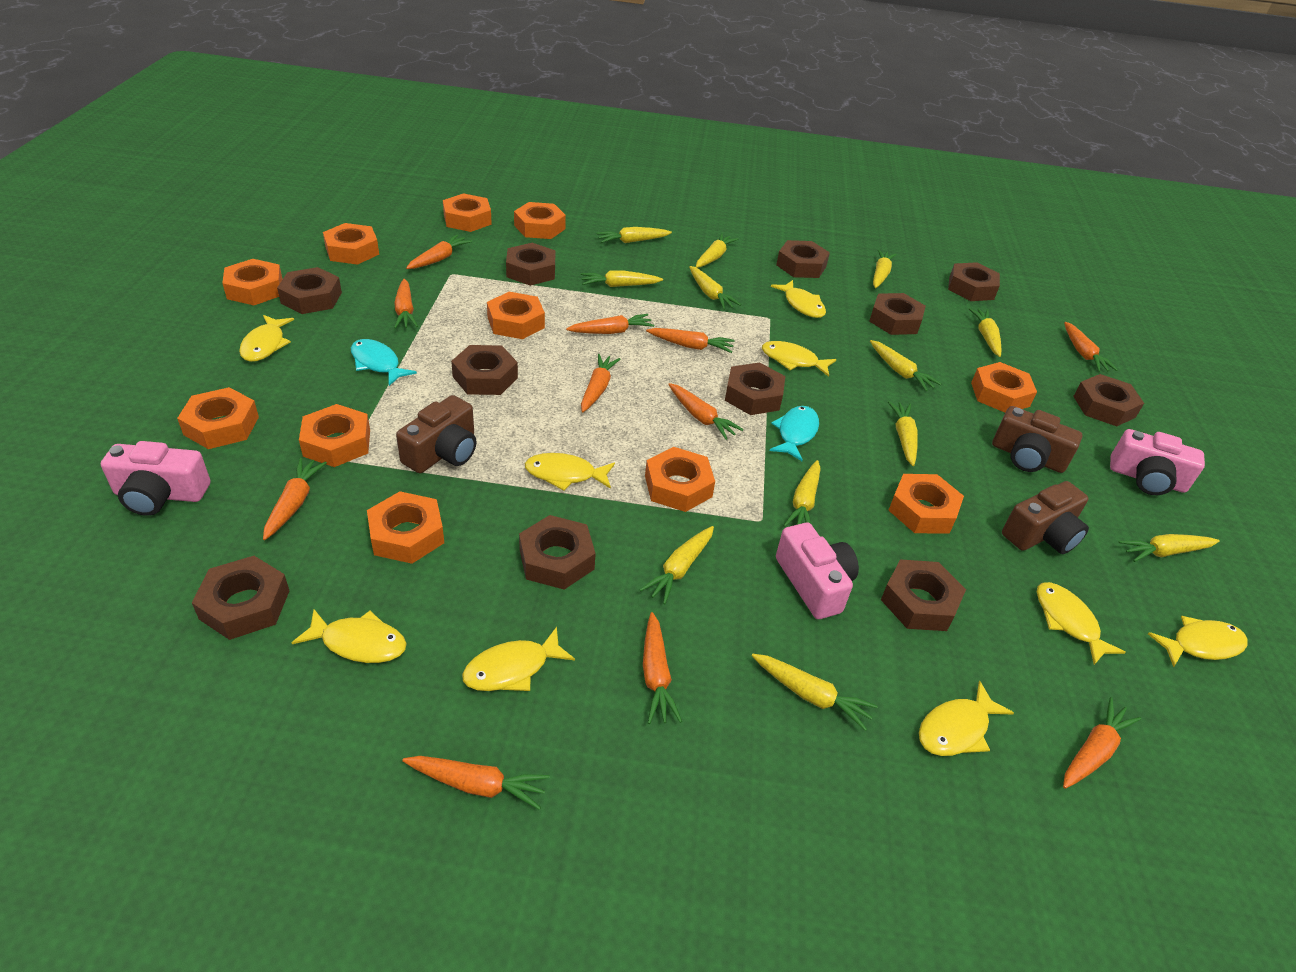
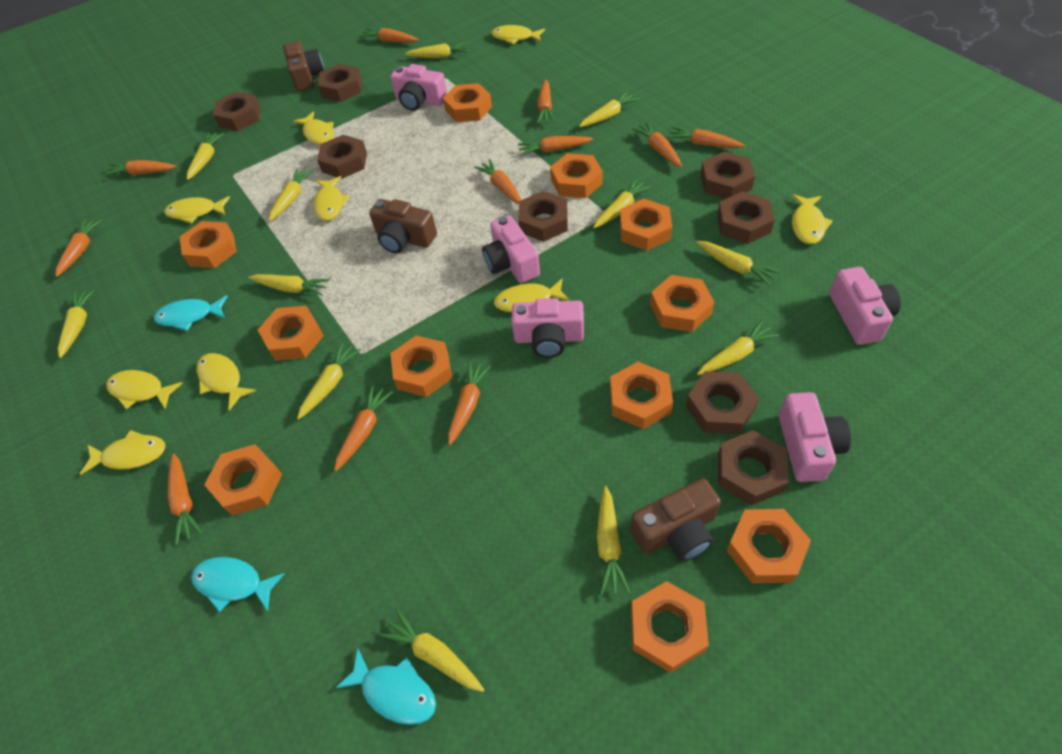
brown nut: [192,556,289,640] [277,267,342,314] [451,345,518,395] [506,243,555,286] [519,515,596,590] [725,363,785,415] [776,240,830,278] [869,293,926,335] [881,559,966,631] [948,262,1000,301] [1073,374,1144,426] = 11 -> [213,92,260,131] [317,135,367,179] [318,64,362,102] [518,191,568,242] [686,371,759,434] [700,152,755,199] [717,191,774,244] [718,430,789,506] = 8
pink camera: [101,441,210,516] [776,523,859,619] [1110,429,1205,495] = 3 -> [390,64,447,111] [482,215,540,283] [511,298,584,358] [779,392,851,482] [829,267,901,345] = 5
turquoise fish: [351,339,417,386] [770,406,819,461] = 2 -> [154,295,228,331] [191,557,285,612] [336,649,436,725] = 3

